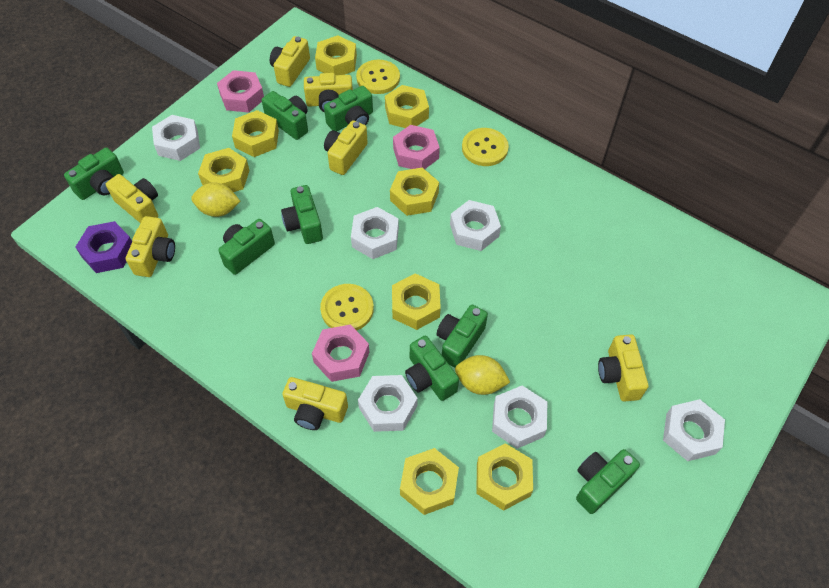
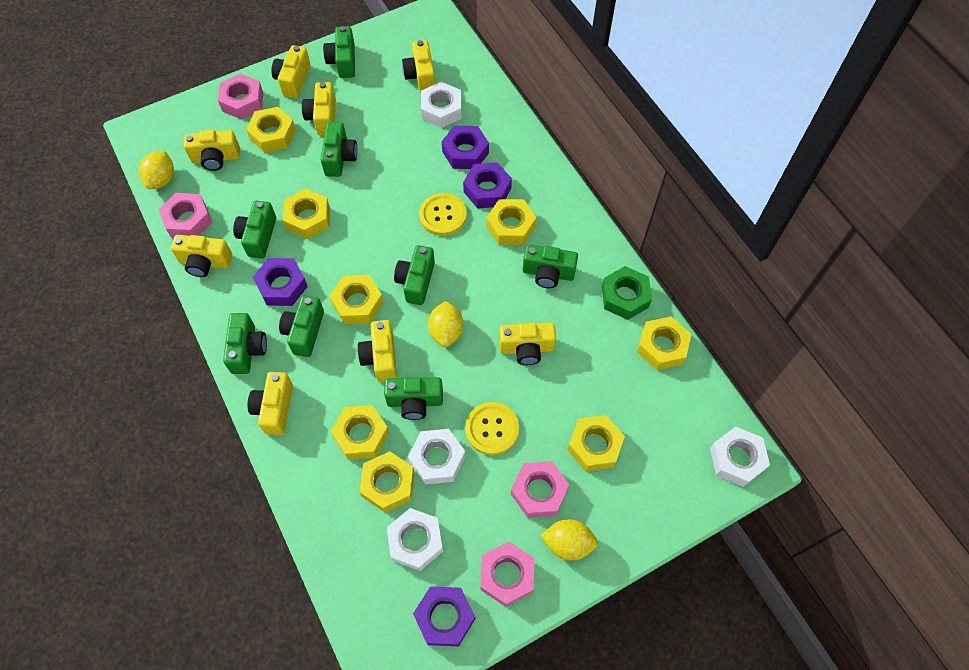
green nut: none = 0 -> [602,266,652,320] = 1
pink nut: [217,70,264,113] [312,325,369,382] [393,125,440,169] = 3 -> [159,193,213,238] [218,73,263,120] [480,541,534,607] [511,461,569,518] = 4
purple nut: [75,221,132,273] = 1 -> [253,258,308,306] [413,586,475,646] [442,125,489,169] [463,162,512,209] = 4
white nut: [152,115,200,161] [351,207,399,259] [358,375,418,432] [450,200,501,251] [492,386,548,449] [663,399,725,461] = 6 -> [387,508,443,571] [408,429,465,484] [421,82,462,128] [710,427,770,487] = 4
yellow button: [320,284,374,331] [356,60,400,94] [462,128,509,166] = 3 -> [419,193,467,236] [465,402,519,455] = 2
yellow camera: [106,174,158,223] [126,216,175,277] [270,36,310,87] [282,377,348,430] [304,73,353,112] [324,120,368,175] [598,334,648,402] = 7 -> [171,235,232,277] [184,130,240,171] [247,372,293,435] [271,45,311,98] [302,82,336,136] [358,320,397,382] [402,40,435,92] [499,323,556,365] = 8
yellow lemon: [191,182,240,217] [455,355,510,395] = 2 -> [139,151,174,189] [428,301,463,347] [540,519,598,561] = 3

